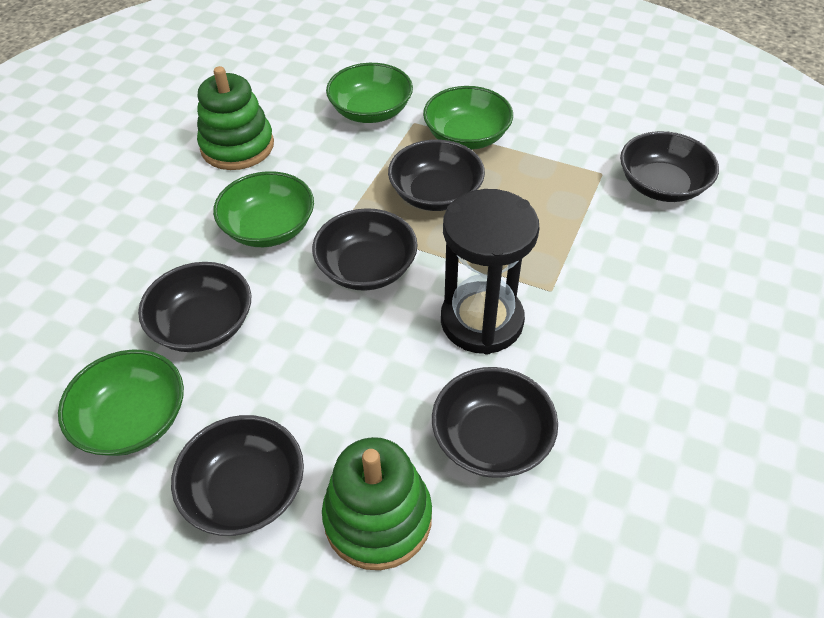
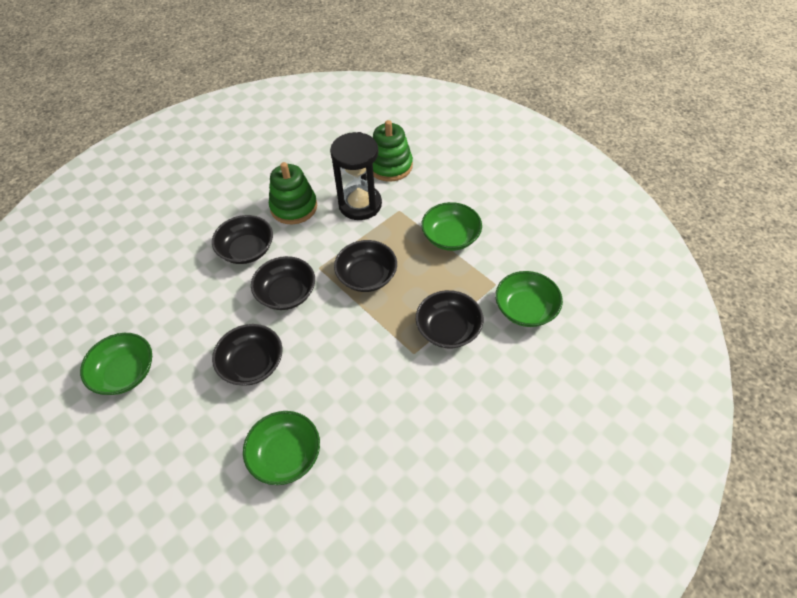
black bowl: [138,262,251,352] [171,415,304,536] [312,208,418,291] [388,140,485,211] [432,367,558,478] [620,131,719,202] = 6 -> [212,215,273,264] [212,324,282,386] [251,256,315,310] [334,240,397,292] [416,290,484,349] = 5

